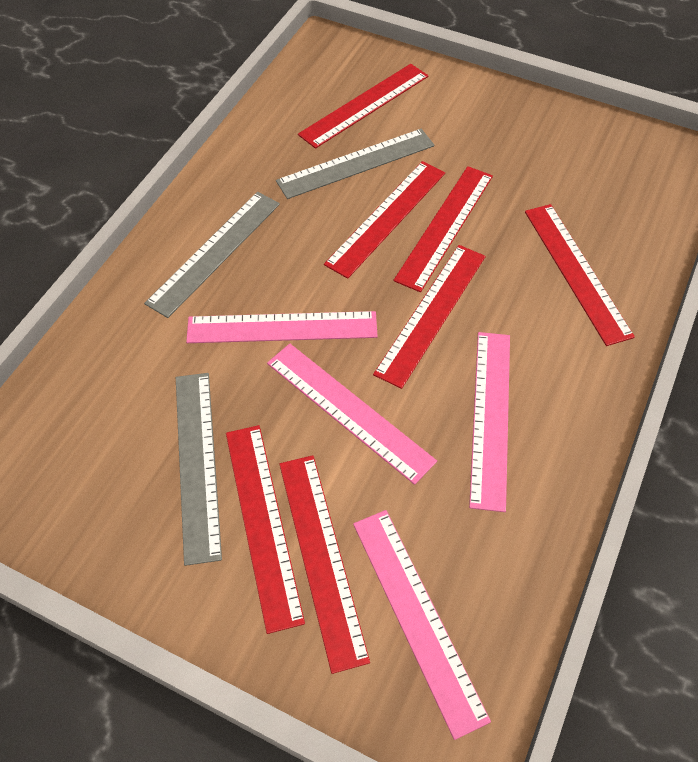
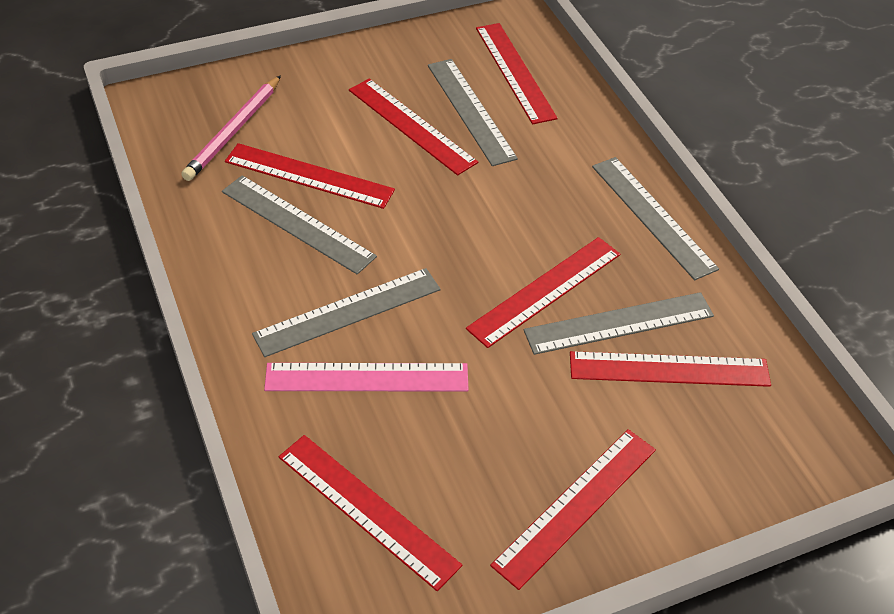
grey ruler: [144,192,280,318] [176,373,222,566] [276,129,435,199] = 3 -> [222,175,377,274] [252,268,441,357] [428,59,518,166] [524,292,714,355] [592,157,719,280] = 5
pink pencil: none = 0 -> [181,75,281,181] = 1
pink ruler: [186,311,378,343] [267,344,437,485] [353,510,491,740] [469,332,510,512] = 4 -> [264,363,469,391] = 1

